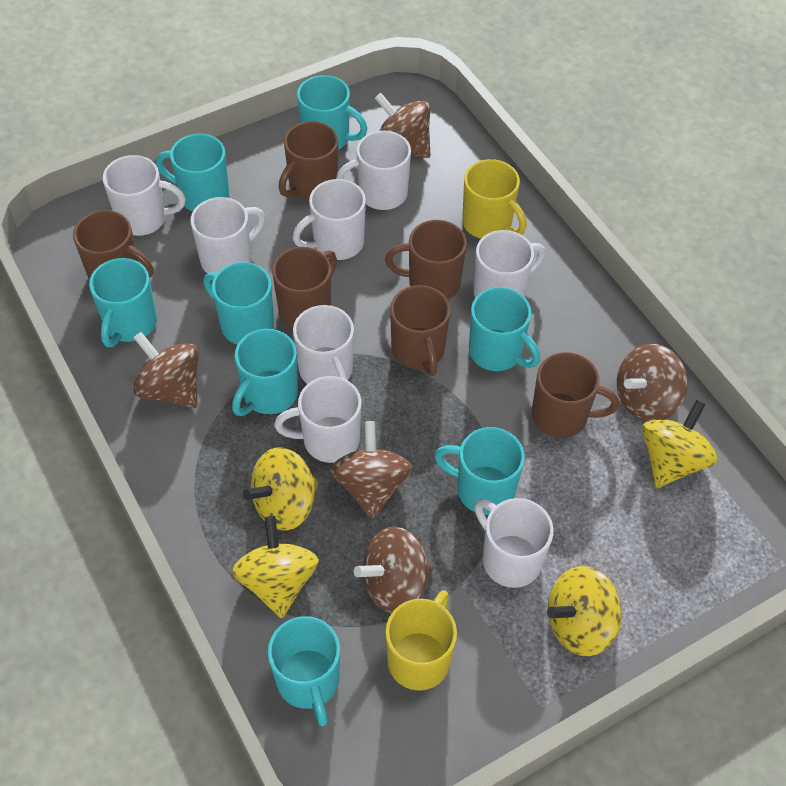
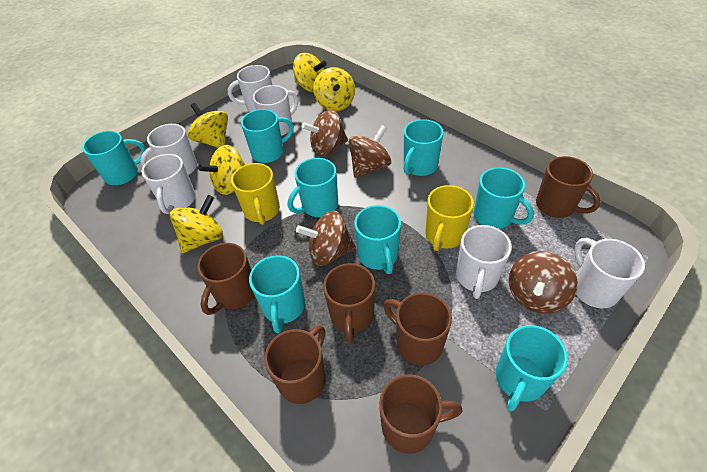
brown spinning top: [133,332,199,408] [330,421,412,519] [354,526,433,614] [375,93,430,158] [617,344,688,422] = 5 -> [296,211,356,266] [302,110,348,156] [349,125,391,178] [509,251,578,313] = 4
white mug: [103,155,186,236] [191,197,265,274] [274,376,362,463] [293,179,366,260] [293,305,354,384] [336,131,411,210] [474,230,545,298] [474,498,554,588] = 8 -> [140,124,197,175] [141,154,196,214] [228,65,272,112] [253,85,298,136] [456,225,512,299] [574,238,645,308] = 6
yellow spinning top: [232,516,319,618] [243,447,318,531] [547,566,622,656] [642,400,717,488] = 4 -> [170,195,223,253] [188,103,228,148] [198,145,246,195] [293,53,327,92] [313,67,355,111] = 5

